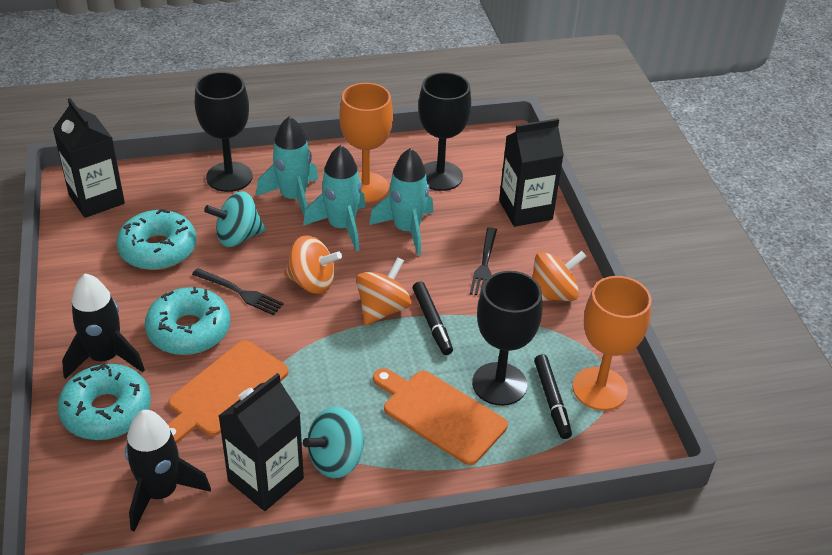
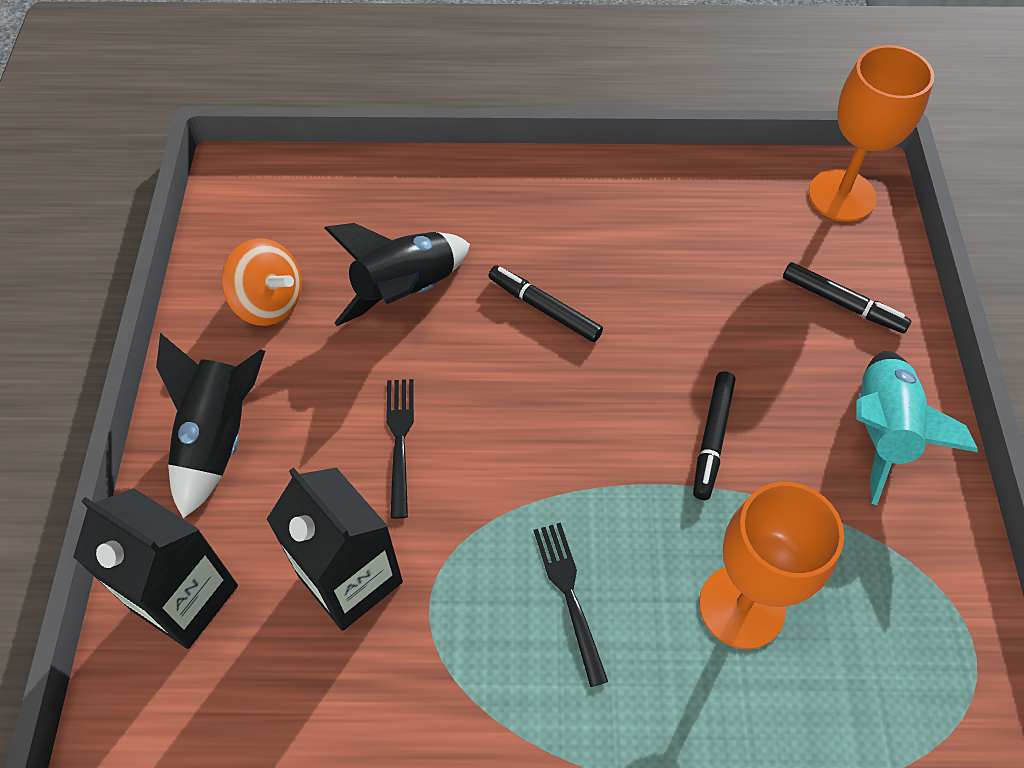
black carton: [53,98,125,218] [219,373,304,511] [499,118,564,227] = 3 -> [73,488,238,649] [266,467,403,631] = 2
black goblet: [195,72,253,192] [418,72,471,191] [472,271,542,406] = 3 -> none = 0
black marker: [413,281,453,355] [534,354,572,439] = 2 -> [489,265,603,342] [693,371,735,500] [783,262,911,333] = 3
orange cutting board: [168,340,289,443] [373,368,508,465] = 2 -> none = 0
orange spinning top: [284,235,342,294] [356,257,412,325] [532,251,587,301] = 3 -> [222,238,302,326] = 1
turquoise donut: [57,363,151,440] [117,209,197,270] [145,287,230,355] = 3 -> none = 0
turquoise rocket: [256,116,318,216] [303,145,366,252] [369,148,433,256] = 3 -> [856,351,978,505] = 1
turquoise spinning top: [204,191,266,247] [303,407,365,478] = 2 -> none = 0

